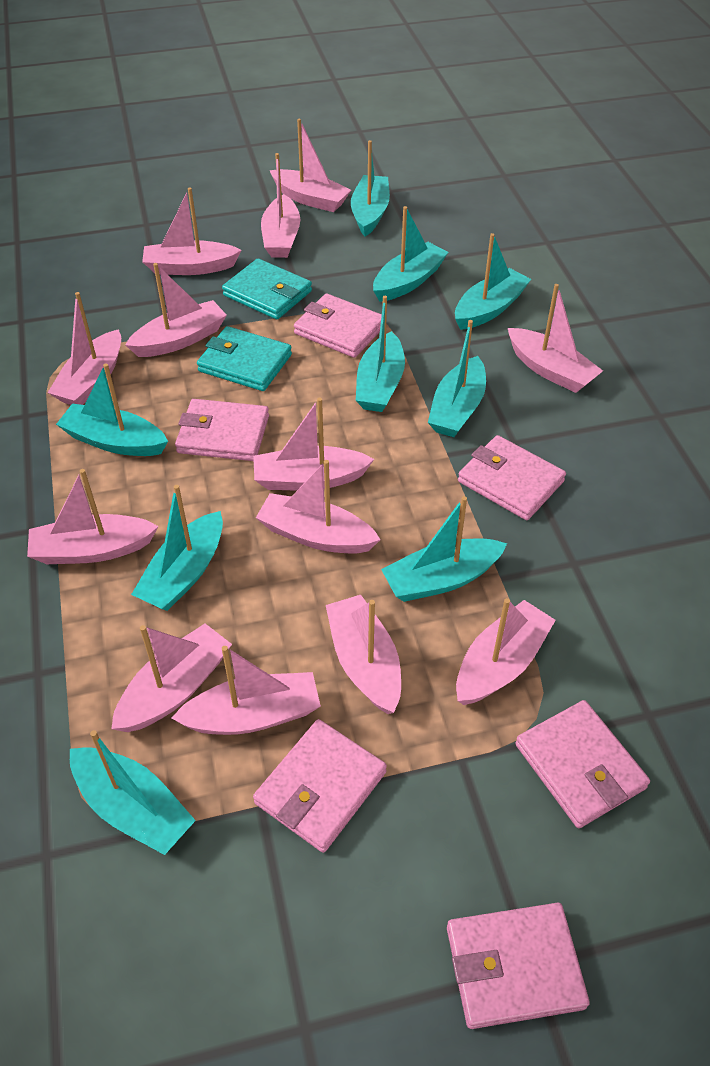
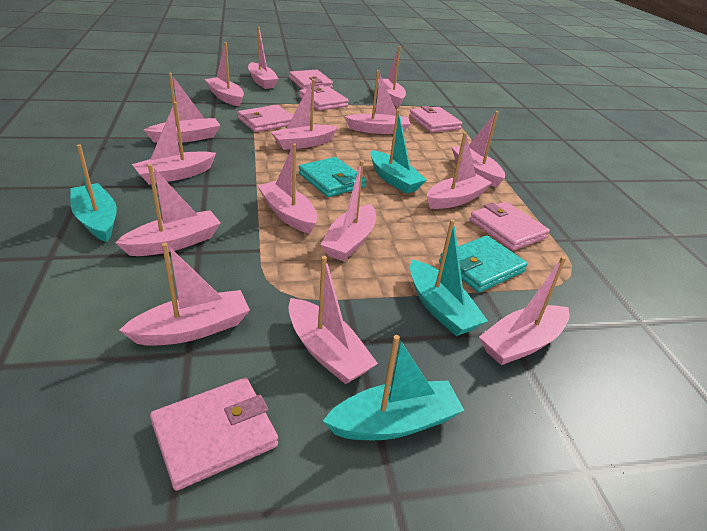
pink boat: [27,469,159,564] [48,292,121,405] [111,624,232,732] [125,263,227,357] [142,188,241,275] [172,646,321,735] [253,398,374,490] [256,460,381,553] [261,153,300,258] [269,119,351,212] [326,595,401,714] [456,598,556,705] [508,284,603,393] = 13 -> [115,164,221,256] [119,243,250,346] [132,102,216,185] [144,73,221,143] [205,42,244,107] [248,27,279,89] [258,143,317,234] [271,79,339,150] [288,256,378,384] [321,160,376,261] [345,70,411,134] [378,46,406,107] [427,132,492,209] [451,111,505,187] [479,256,570,365] = 15
turquoise boat: [56,363,168,456] [70,730,196,855] [131,485,223,611] [351,140,390,236] [356,296,405,412] [373,206,448,302] [381,496,507,602] [428,320,486,437] [455,233,531,330] = 9 -> [70,144,117,242] [323,335,465,440] [370,109,427,194] [410,219,488,336] = 4

